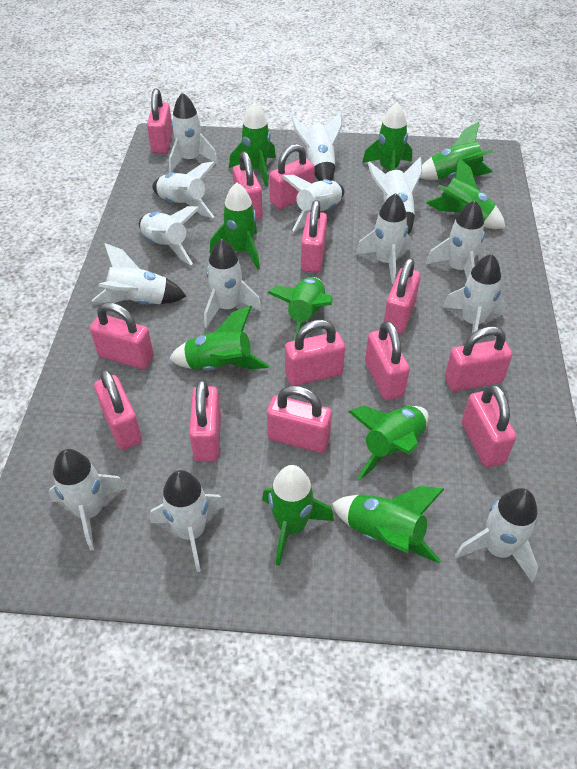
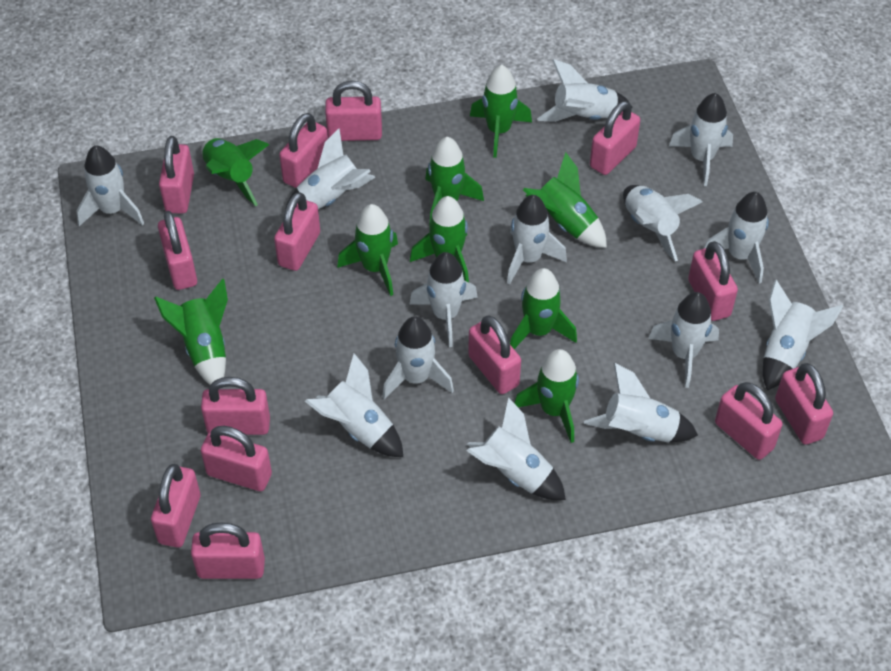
green rocket: [169,305,269,371] [210,182,260,269] [229,102,276,186] [262,465,334,566] [268,277,333,341] [332,486,444,563] [348,406,429,480] [362,102,412,171] [420,122,493,180] [426,157,506,229] = 10 -> [154,278,228,385] [201,138,269,206] [337,204,398,296] [410,196,469,282] [425,137,484,227] [470,65,532,158] [510,268,577,349] [514,349,579,443] [523,152,607,248] = 9
pink padlock: [90,302,154,370] [94,369,142,450] [147,89,173,154] [189,379,221,462] [233,152,263,219] [267,385,332,453] [269,144,315,209] [285,320,345,386] [301,200,327,273] [365,321,410,400] [384,258,421,334] [445,326,512,391] [462,384,516,467] = 13 -> [151,464,200,548] [158,211,197,290] [159,136,194,214] [191,523,265,579] [201,377,270,435] [201,426,272,491] [274,192,320,271] [279,113,328,188] [325,81,382,141] [468,315,521,394] [590,101,640,175] [688,241,738,321] [715,382,783,460] [775,363,833,445] = 14

